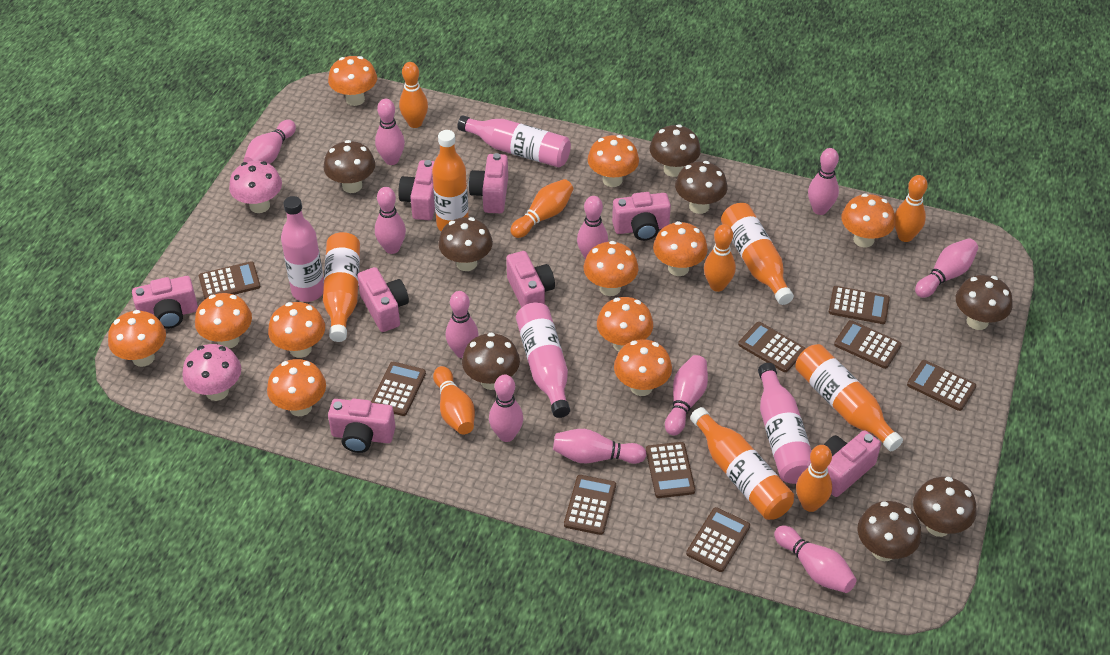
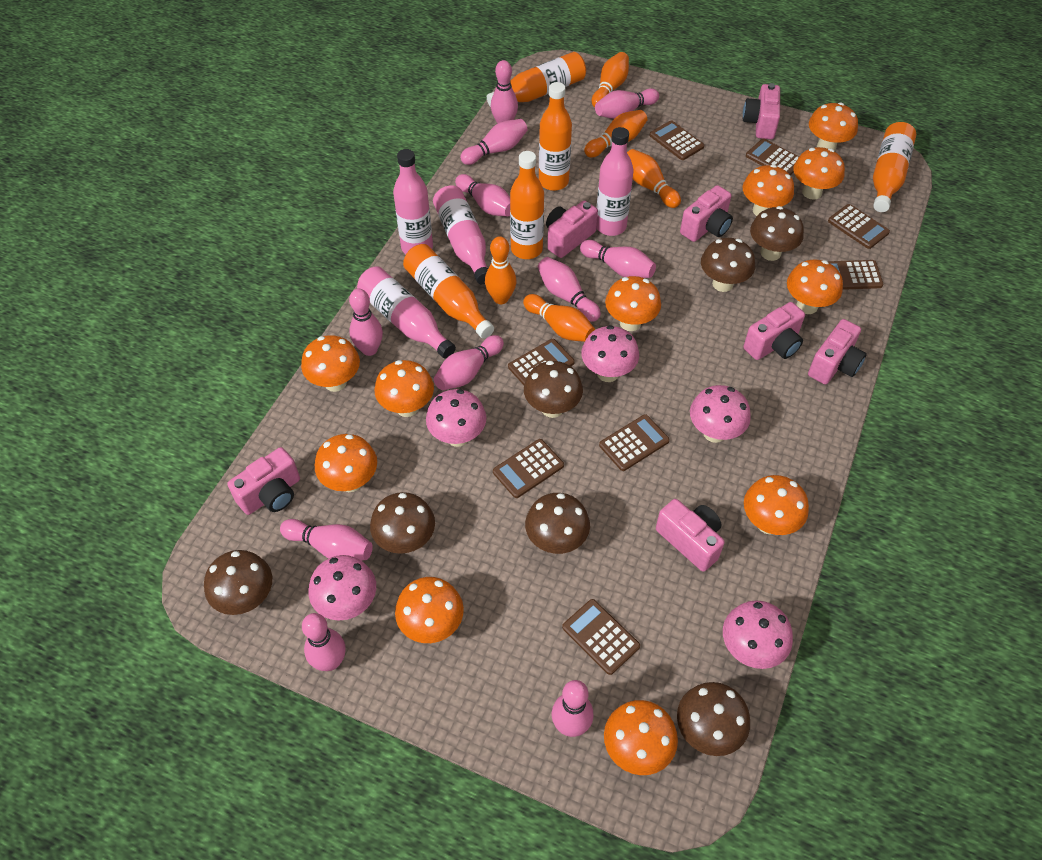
brown calculator: [199,261,260,299] [371,362,426,416] [564,475,616,535] [646,442,695,498] [686,507,750,572] [738,322,806,372] [829,286,890,324] [834,320,901,369] [907,360,976,411] = 9 -> [493,439,564,498] [508,339,575,385] [562,599,640,675] [599,414,670,471] [650,120,704,160] [746,138,799,175] [828,204,890,249] [828,260,883,290] = 8
brown mushroom: [323,140,375,193] [438,217,493,271] [462,333,520,390] [650,124,701,177] [675,161,728,214] [858,501,921,561] [913,477,977,537] [956,275,1013,330] = 8 -> [204,550,272,615] [370,492,435,554] [524,361,583,418] [525,493,590,554] [677,682,750,756] [701,238,755,292] [750,206,804,261] = 7
orange bowling pin: [399,62,428,128] [433,366,475,435] [510,179,573,238] [704,224,736,292] [796,445,832,512] [895,175,928,242] = 6 -> [485,236,516,304] [523,294,595,342] [584,110,647,157] [592,52,629,107] [627,149,681,208] = 5
pink camera: [132,276,198,329] [328,399,396,453] [357,267,409,332] [398,160,435,220] [469,153,508,213] [506,251,555,308] [612,192,671,241] [824,430,881,497] = 8 -> [227,447,300,515] [546,200,598,258] [656,499,725,572] [680,185,733,242] [743,83,780,139] [743,302,805,360] [808,319,867,384] = 7
pink mushroom: [182,344,241,401] [229,161,282,213] = 2 -> [309,555,376,621] [426,389,486,447] [581,325,639,382] [690,385,751,443] [723,600,793,669] = 5

